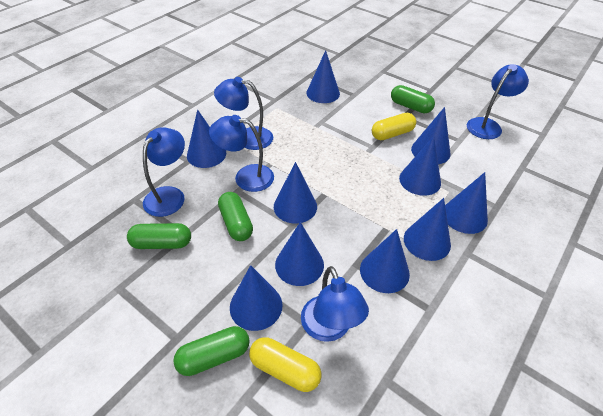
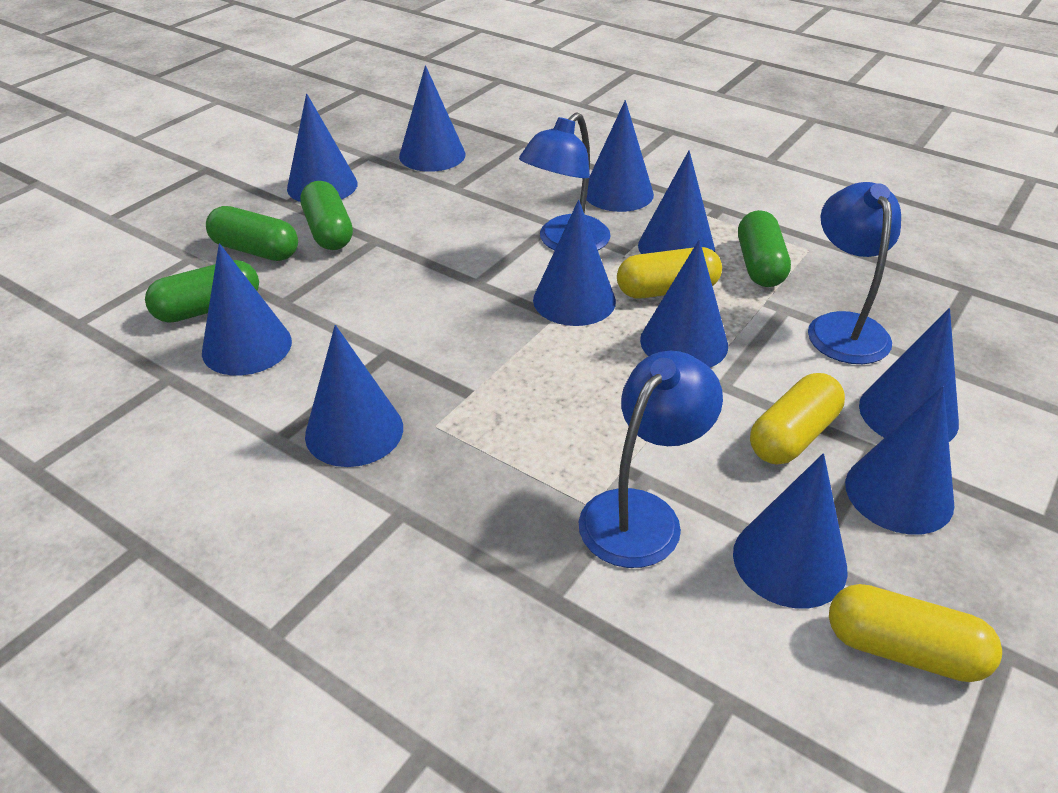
blue cone: [187,110,226,168] [230,265,282,331] [274,162,317,223] [275,222,324,286] [306,50,340,103] [360,229,410,293] [399,136,441,196] [404,198,451,261] [411,107,450,164] [445,172,488,234] = 10 -> [202,243,292,375] [287,94,358,202] [305,325,403,467] [399,65,466,172] [533,200,616,326] [586,100,654,212] [638,150,715,254] [640,240,728,368] [733,453,848,608] [845,386,954,535] [859,308,959,442] = 11
blue lamp: [143,127,185,217] [209,115,274,192] [214,77,273,150] [301,266,369,342] [467,64,529,139] = 5 -> [519,113,611,251] [579,351,723,568] [808,182,901,364] = 3
yellow capsule: [249,337,321,392] [372,113,416,140] = 2 -> [617,247,722,299] [750,373,845,465] [829,584,1002,682] = 3

